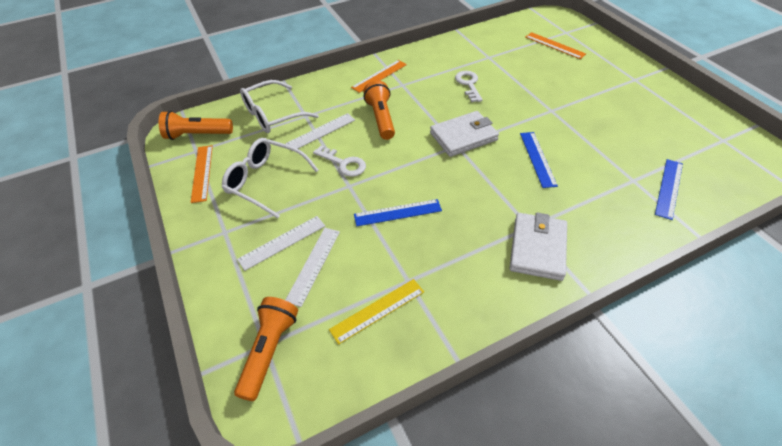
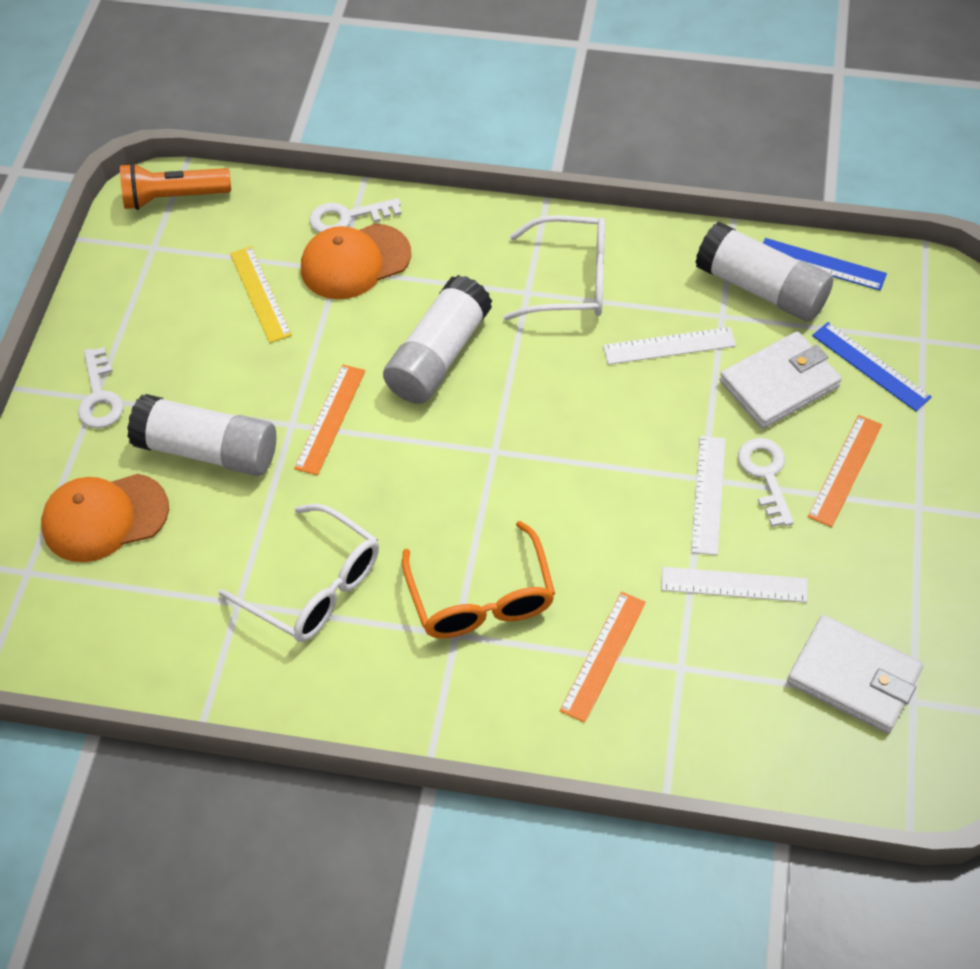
blue ruler: [354,199,442,226] [520,132,558,188] [655,159,683,220] = 3 -> [763,238,887,291] [812,322,932,411] = 2
orange cap: none = 0 -> [41,474,169,562] [301,223,411,299] = 2
orange flashlight: [159,111,233,140] [234,297,298,401] [363,80,395,140] = 3 -> [120,163,231,210] = 1
orange glasses: none = 0 -> [402,521,555,639] = 1
white glue stick: none = 0 -> [127,394,276,476] [383,275,492,404] [695,221,834,322] = 3
white key: [313,145,366,177] [455,71,483,102] = 2 -> [78,347,124,428] [309,198,402,233] [738,438,794,527] = 3

